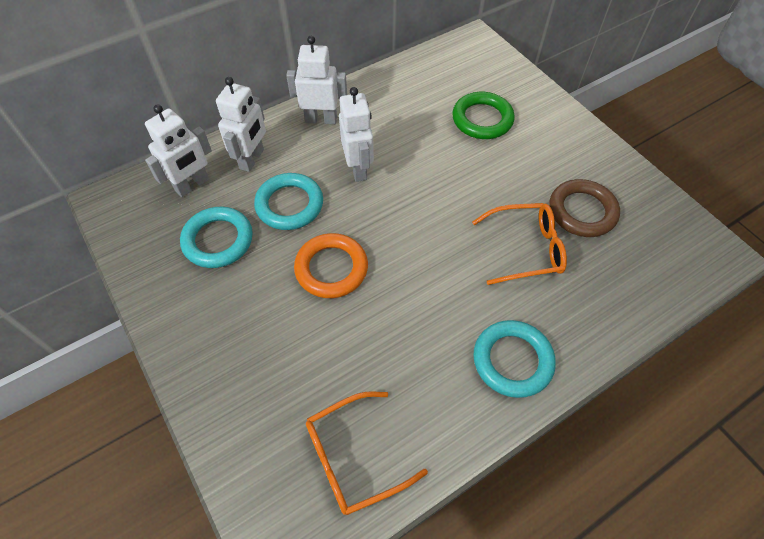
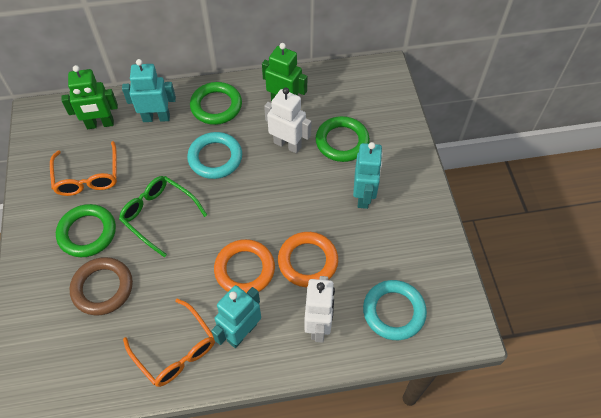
green glasses: none = 0 -> [119,176,207,257] = 1
green ring: [452,92,515,139] = 1 -> [56,204,116,257] [190,82,242,125] [316,116,370,162] = 3
green robot: none = 0 -> [61,65,118,129] [262,43,307,101] = 2
orange ring: [294,233,368,298] = 1 -> [214,239,275,293] [278,232,338,287] = 2
turquoise ring: [180,207,253,268] [254,173,323,230] [473,320,556,398] = 3 -> [187,132,242,179] [363,280,427,340] = 2
turquoise robot: none = 0 -> [122,59,176,122] [211,285,261,348] [353,142,383,209] = 3
white robot: [145,104,212,197] [216,77,266,172] [286,36,347,124] [339,87,374,182] = 4 -> [264,88,312,154] [304,276,335,343] = 2

